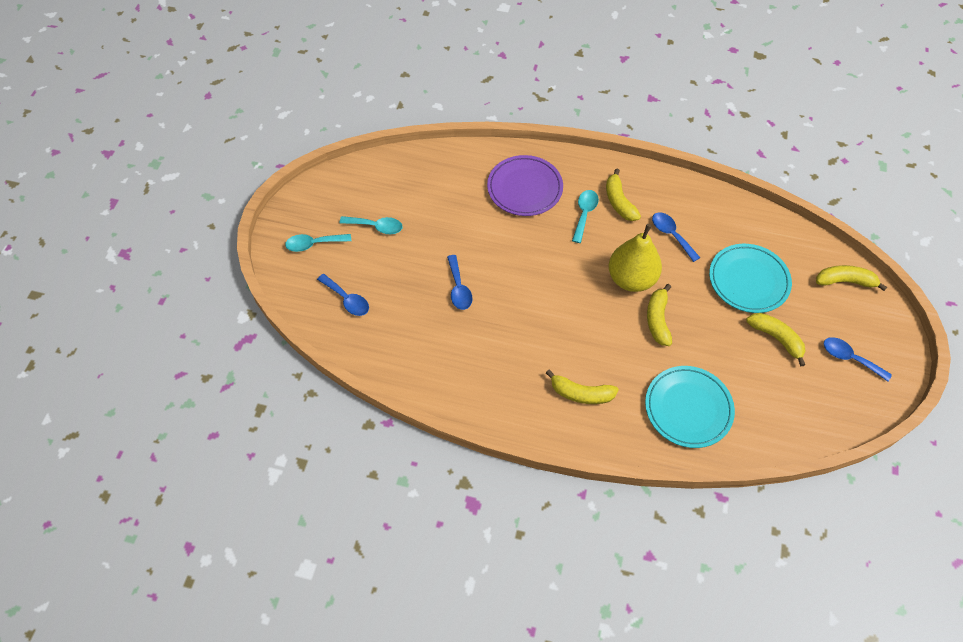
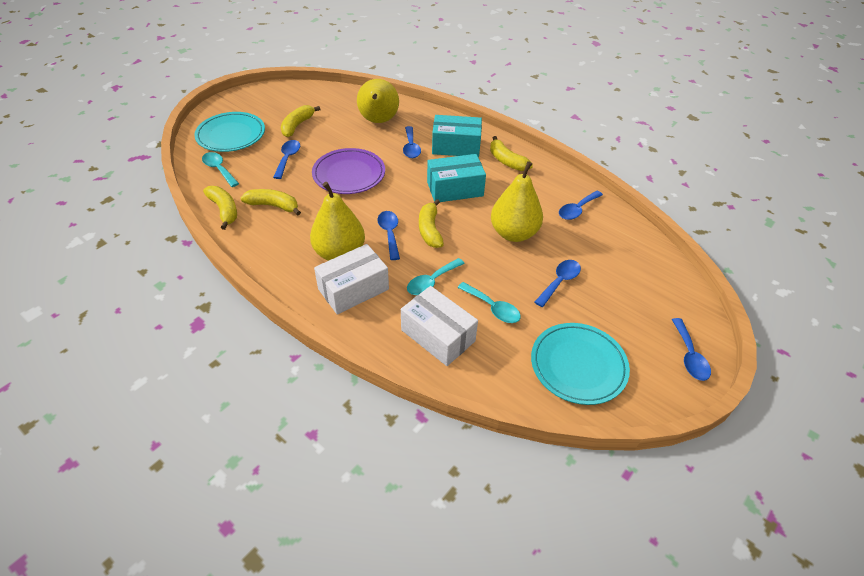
blue spoon: [317,274,369,316] [447,255,473,310] [652,212,700,262] [823,337,892,382] = 4 -> [273,140,300,179] [378,211,400,260] [403,126,421,158] [534,260,581,307] [559,191,603,220] [672,318,711,381] = 6
turquoise box: none = 0 -> [427,154,486,202] [432,115,482,157] = 2
white box: none = 0 -> [314,244,389,315] [401,286,478,366] = 2
yellow pear: [609,224,662,292] = 1 -> [310,182,365,261] [357,79,399,123] [491,161,543,242] = 3

